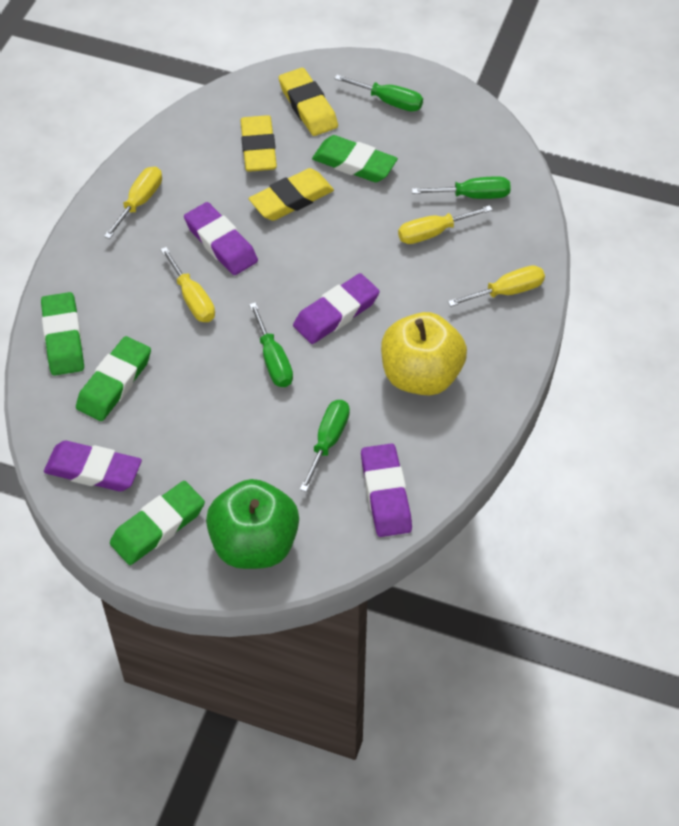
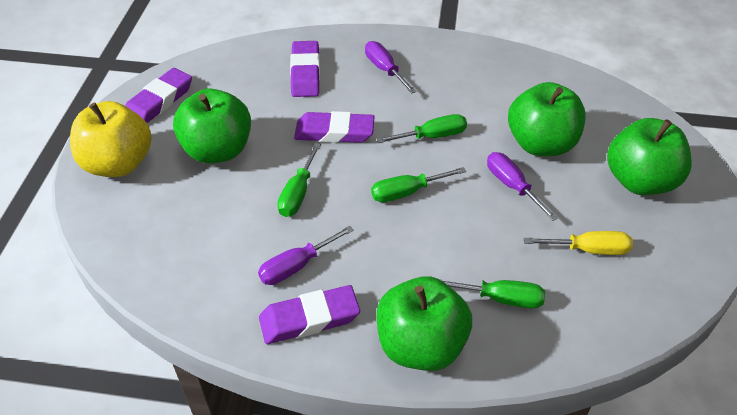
green apple: [206,479,299,569] = 1 -> [173,88,251,164] [377,276,472,371] [508,82,586,156] [607,118,692,195] = 4
green eraser: [41,292,84,376] [76,336,151,421] [110,481,205,565] [312,135,398,182] = 4 -> none = 0
purple screwdriver: none = 0 -> [258,226,354,285] [365,41,416,94] [487,152,558,221] = 3
yellow eraser: [241,115,277,172] [249,168,334,221] [279,68,338,136] = 3 -> none = 0
yellow screwdriver: [104,167,162,239] [160,247,215,322] [398,205,493,244] [448,265,545,307] = 4 -> [524,231,633,255] = 1

